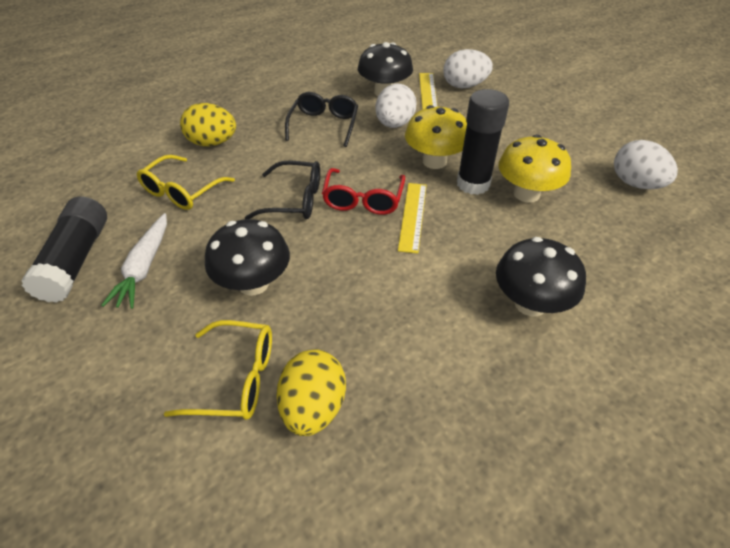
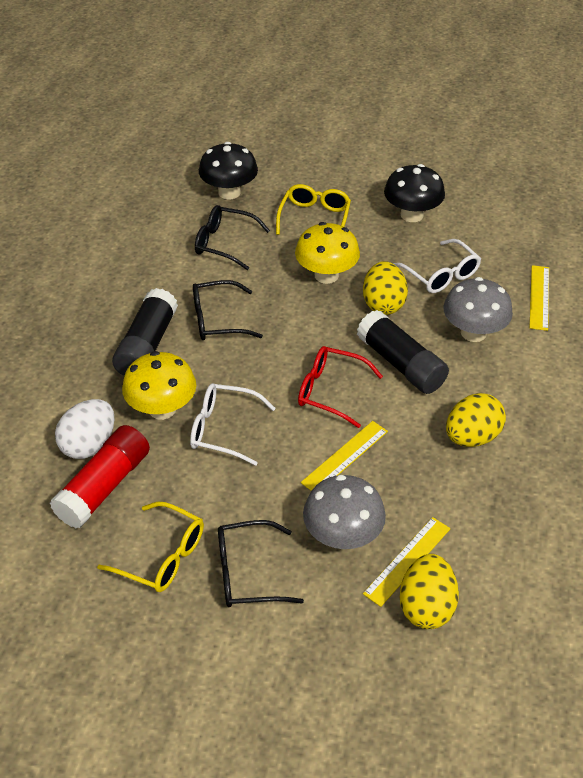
black glasses: [245,161,320,219] [285,92,358,147] = 2 -> [193,280,263,340] [195,205,270,270] [218,520,304,607] = 3
black mushroom: [205,219,290,296] [358,42,413,96] [496,237,586,316] = 3 -> [199,142,258,200] [384,164,445,222] = 2
grey mushroom: none = 0 -> [303,475,386,549] [443,277,513,342] = 2
red glue stick: none = 0 -> [50,425,150,529] = 1
white carrot: [101,213,167,309] = 1 -> none = 0
white egg: [375,84,417,128] [443,49,493,88] [614,140,678,189] = 3 -> [55,399,114,459] = 1
white glasses: none = 0 -> [190,383,276,466] [393,239,481,293] = 2
yellow egg: [180,103,236,146] [277,349,346,436] = 2 -> [363,261,408,315] [400,554,459,629] [446,393,506,447] = 3
yellow ruler: [398,183,427,254] [419,73,438,109] = 2 -> [301,421,388,491] [363,517,450,607] [530,265,549,331] = 3

